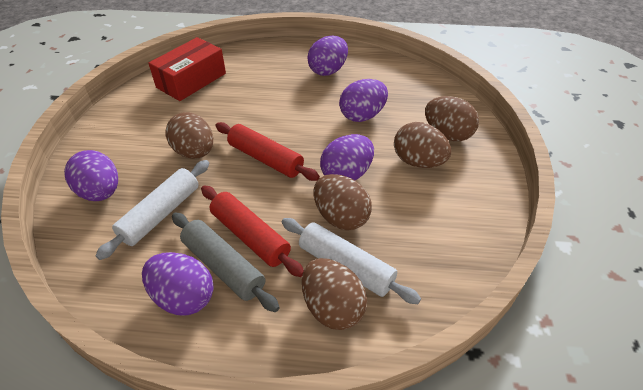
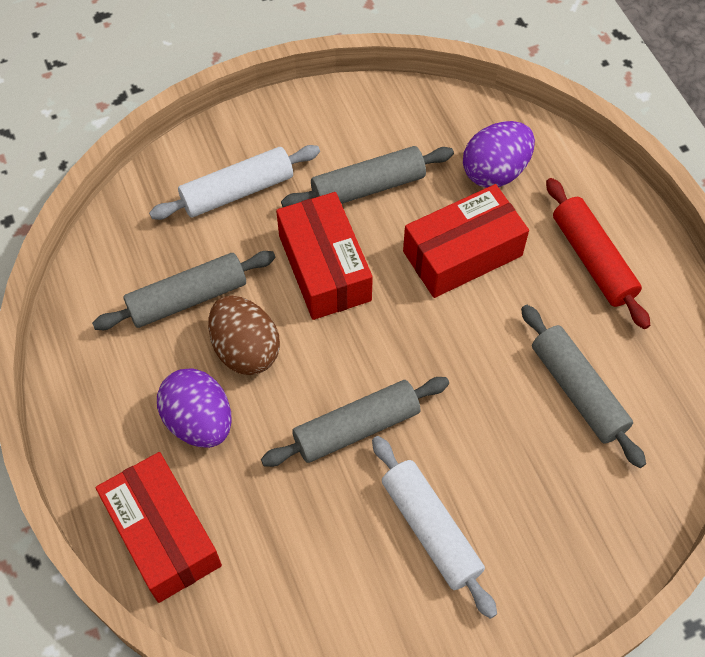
brown egg: [165,112,213,159] [302,258,367,330] [314,174,372,230] [394,122,451,168] [425,96,479,141] = 5 -> [208,295,280,375] = 1
grey rolling pin: [172,212,280,312] = 1 -> [92,251,276,330] [261,377,449,467] [281,146,454,207] [521,305,646,468] = 4
purple egg: [64,150,118,201] [142,252,214,315] [307,36,348,76] [320,134,374,181] [339,79,388,122] = 5 -> [157,368,232,448] [463,121,535,188] = 2
red box: [148,37,226,101] = 1 -> [95,452,222,603] [276,192,373,320] [403,184,529,298] = 3
red rolling pin: [201,185,304,277] [215,122,320,181] = 2 -> [546,178,650,329] = 1

